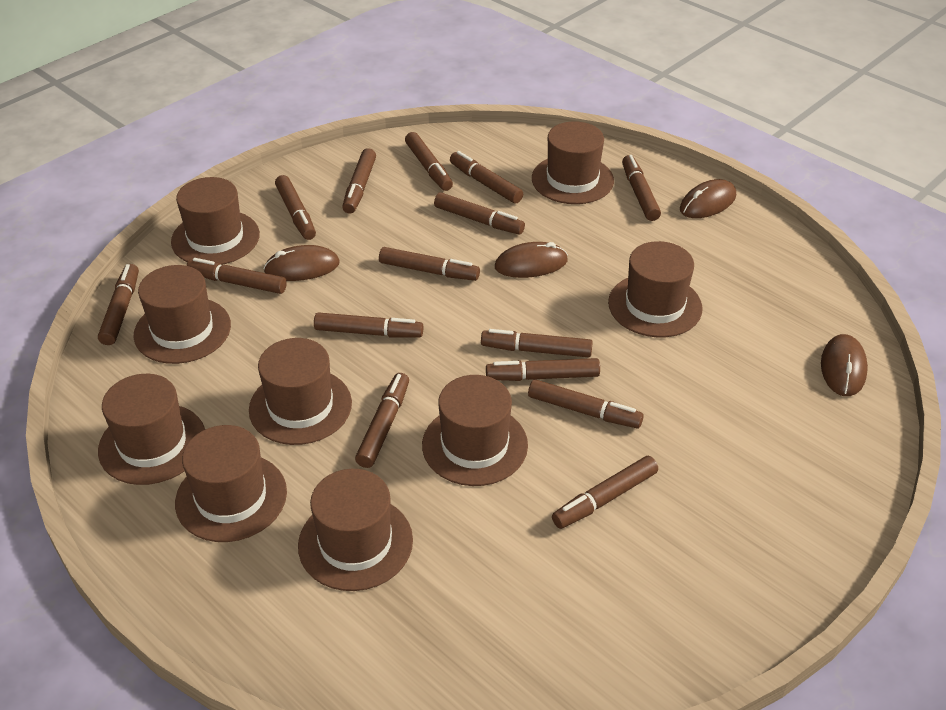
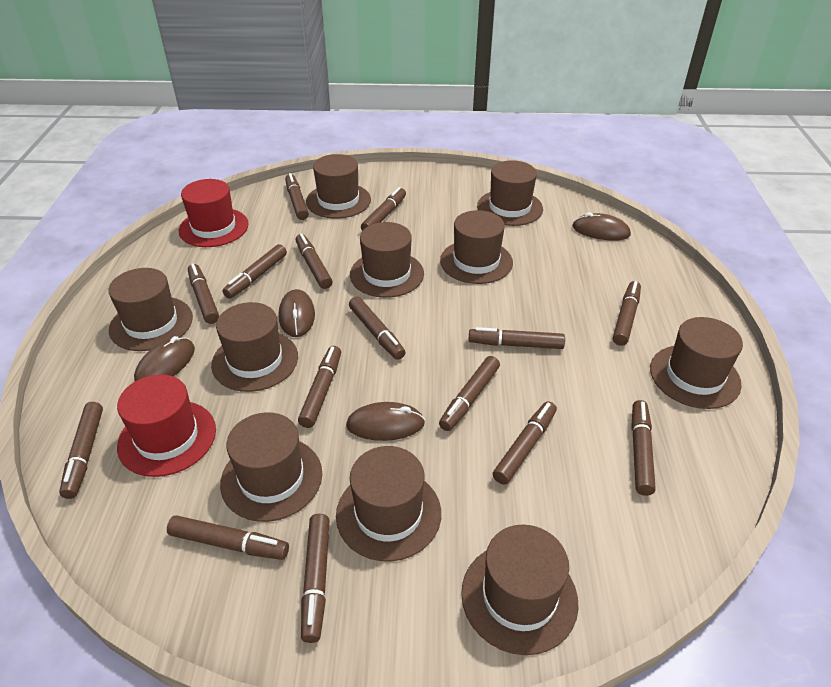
brown hat: [98,374,205,485] [134,265,231,364] [171,177,260,265] [175,425,287,542] [249,338,352,445] [298,469,413,591] [422,375,528,486] [532,121,614,204] [608,241,703,337] = 9 -> [108,268,193,351] [211,302,298,392] [220,412,322,522] [306,154,371,219] [336,446,441,562] [350,222,424,298] [440,210,513,284] [461,525,579,655] [477,160,543,226] [650,317,743,409] = 10
red hat: none = 0 -> [117,374,216,477] [179,179,249,247] = 2

